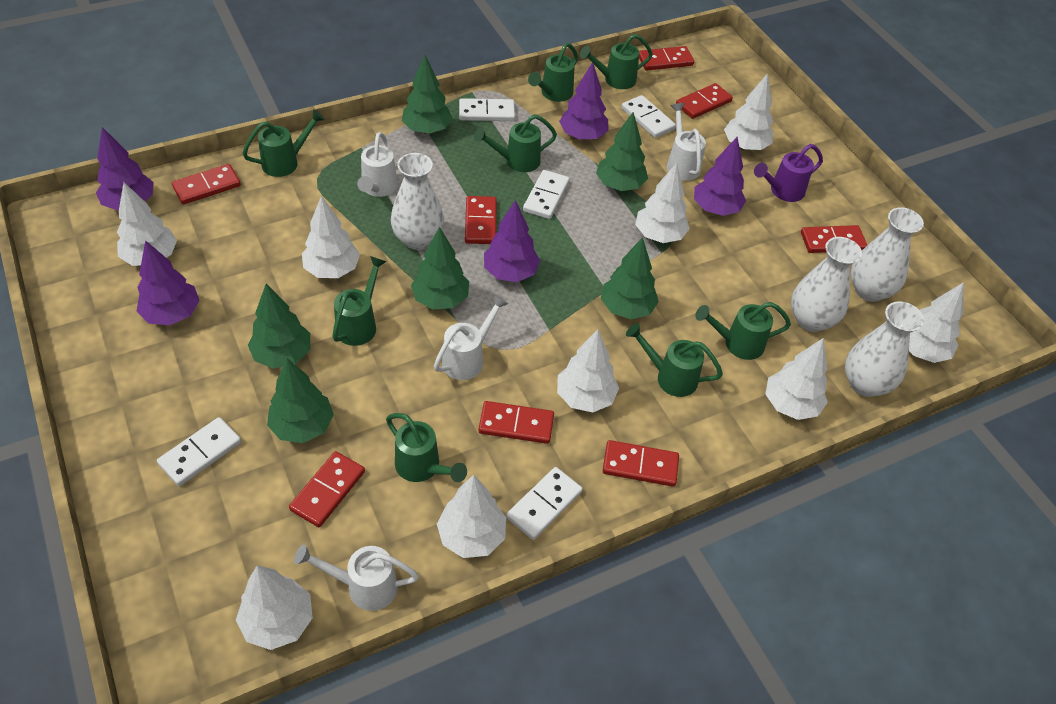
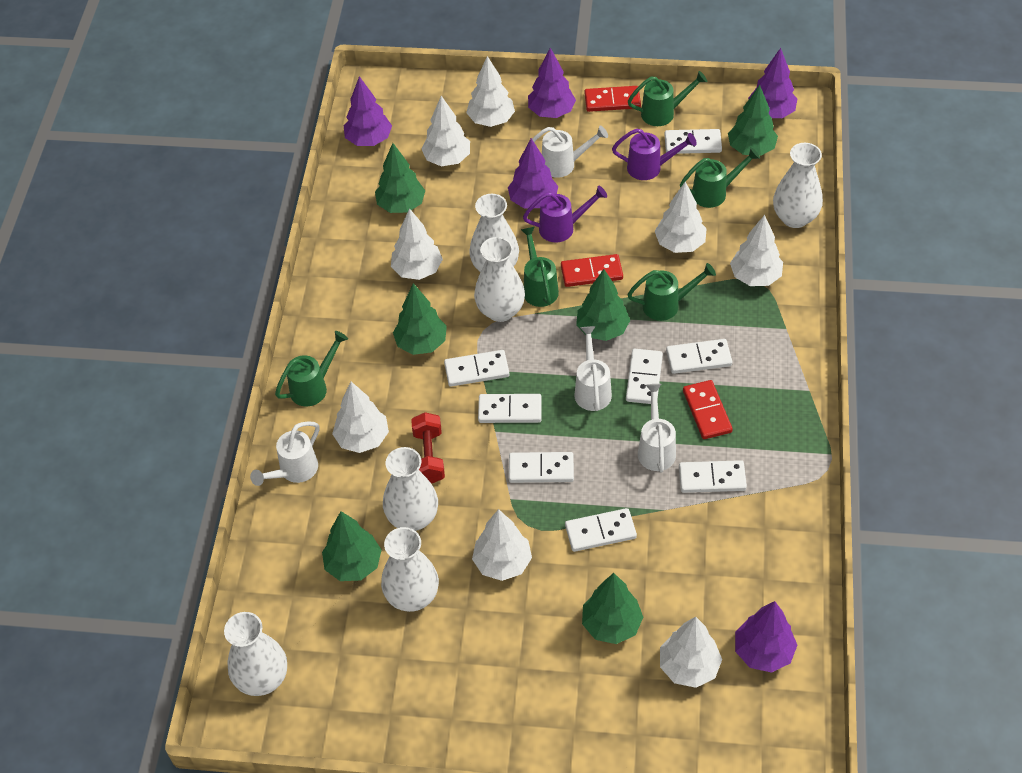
green watering can: [242,109,325,177] [332,256,386,346] [386,413,467,482] [474,114,557,172] [528,43,578,102] [580,34,653,89] [626,323,723,397] [695,302,791,360] = 8 -> [275,331,348,406] [521,227,559,307] [627,263,716,321] [628,71,707,126] [680,147,760,208] = 5
purple watering can: [754,144,823,202] = 1 -> [523,186,607,243] [612,129,697,180] = 2
red domino: [172,164,241,205] [289,451,365,527] [465,196,496,244] [478,401,554,444] [603,440,679,487] [639,46,694,71] [676,83,733,119] [801,225,867,253] = 8 -> [561,254,623,287] [585,86,641,112] [683,380,733,439] = 3
red dumbbell: none = 0 -> [411,412,445,484] = 1
white domino: [157,417,241,486] [459,98,515,121] [506,467,583,540] [523,170,570,219] [621,95,676,138] = 5 -> [444,350,510,387] [478,394,542,423] [509,452,574,483] [565,508,637,552] [626,349,663,404] [664,129,722,154] [666,339,732,374] [679,460,747,493] = 8
white tree: [117,182,177,266] [236,565,313,650] [302,196,360,278] [437,475,506,558] [557,329,619,412] [635,163,690,243] [724,73,773,150] [765,338,828,420] [909,282,964,363] = 9 -> [332,382,389,453] [391,208,443,280] [421,96,470,166] [466,56,515,127] [472,509,532,581] [655,182,707,253] [660,617,722,688] [730,215,783,286] = 8
white vase: [391,153,444,250] [791,237,862,332] [845,301,924,397] [850,207,924,302] = 4 -> [224,612,287,696] [381,527,439,612] [383,447,438,531] [469,194,519,272] [474,237,525,322] [773,143,823,228] = 6

